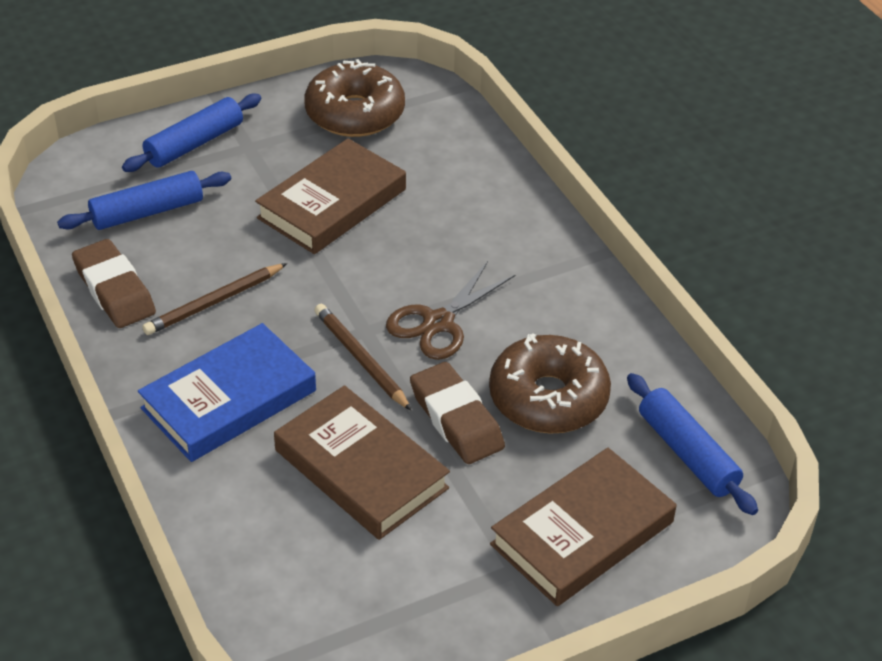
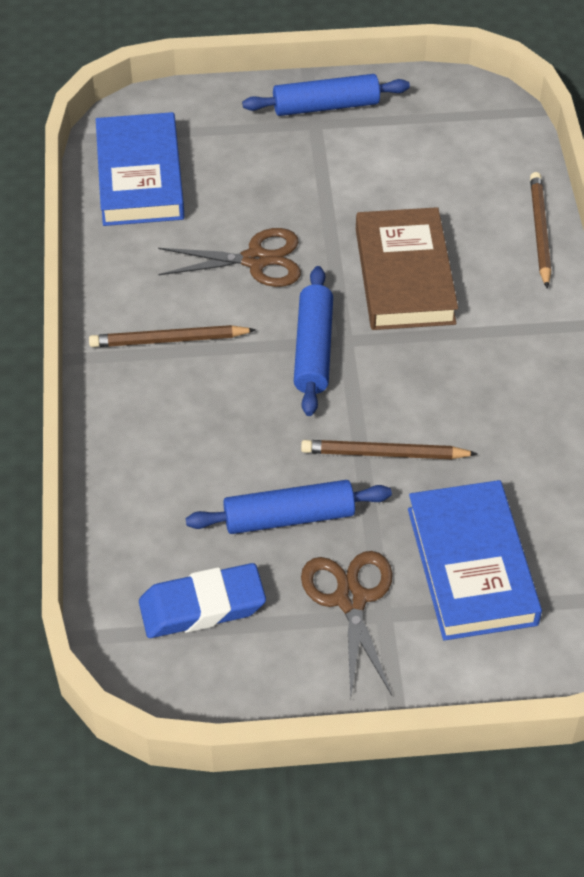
blue book: [138,323,316,462] = 1 -> [96,112,185,226] [408,480,542,641] = 2
blue eraser: none = 0 -> [139,563,266,638] = 1
brown book: [255,138,406,254] [274,385,450,540] [490,448,676,606] = 3 -> [356,207,458,330] = 1
brown donut: [304,59,405,137] [489,333,611,434] = 2 -> none = 0
brown eraser: [72,239,156,328] [410,362,505,464] = 2 -> none = 0
brown pencil: [142,263,287,335] [314,304,412,411] = 2 -> [89,325,256,347] [301,440,478,459] [530,172,551,289] = 3
brown scissors: [386,261,515,360] = 1 -> [158,228,301,287] [301,551,393,699] = 2

